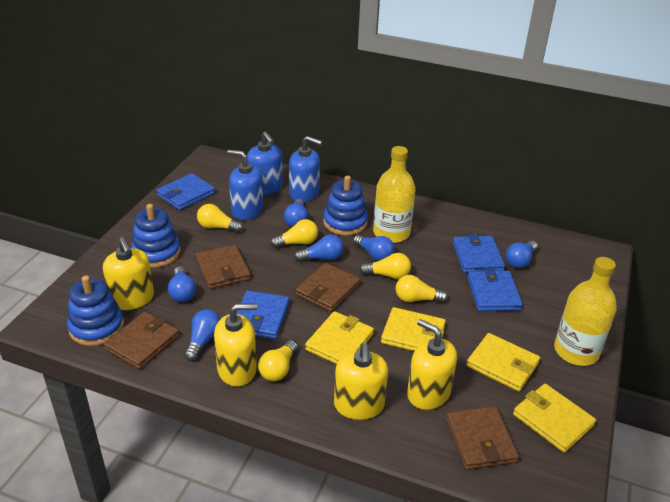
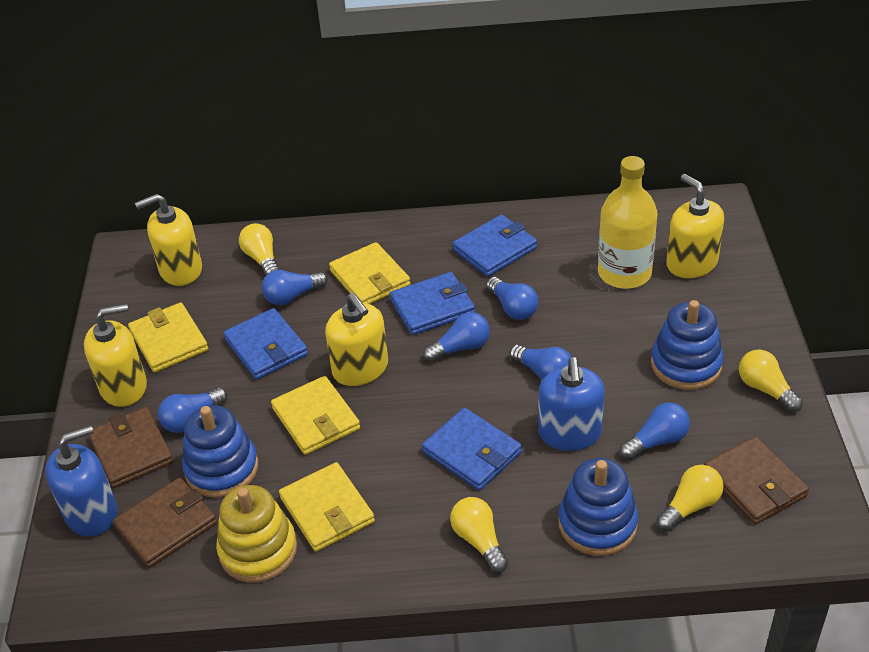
blue soap dispenser: [227,150,263,220] [247,131,283,195] [289,136,322,202] = 3 -> [45,425,118,536] [538,357,604,451] = 2
brown wallet: [104,312,180,369] [195,244,251,289] [296,263,360,312] [446,406,519,470] = 4 -> [89,407,174,488] [113,478,217,568] [704,436,809,524] = 3
yellow bottle: [373,146,416,243] [554,257,617,366] = 2 -> [598,156,658,289] = 1
yellow light bulb: [197,204,243,233] [258,340,298,381] [271,219,318,248] [359,253,411,279] [396,275,448,303] = 5 -> [239,223,280,275] [450,497,508,573] [657,465,724,531] [739,350,803,412] = 4
yellow stacking toy: none = 0 -> [216,485,297,583] = 1

